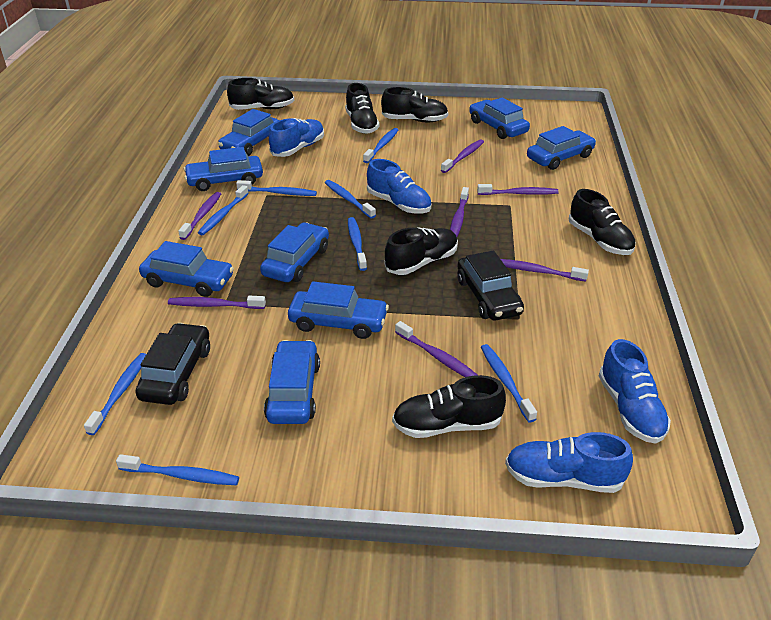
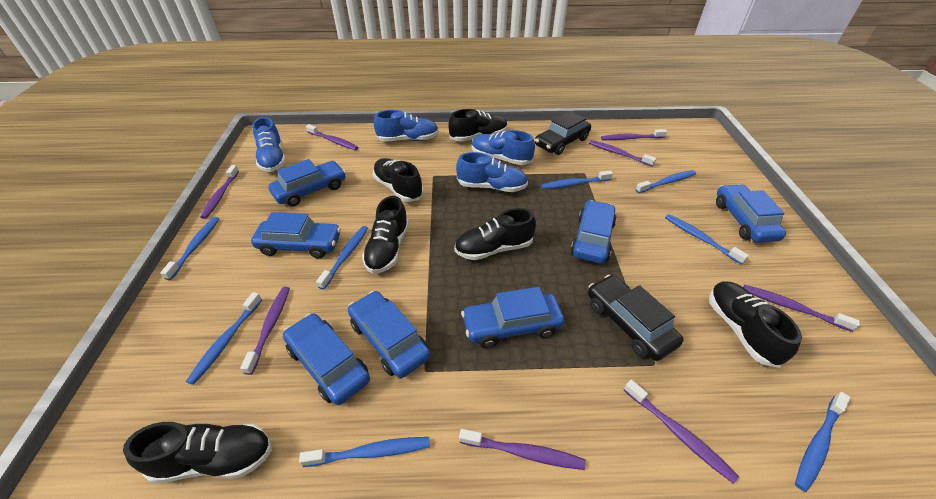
blue car: [139,241,234,297] [184,147,263,191] [218,109,279,156] [260,222,329,282] [264,340,320,424] [288,281,389,339] [469,97,530,139] [527,126,596,170] = 8 -> [251,212,341,258] [268,159,346,206] [283,313,370,405] [348,291,430,378] [461,287,564,348] [571,200,617,264] [716,184,786,243] = 7
purple toothbrush: [168,296,266,309] [178,192,221,240] [395,321,477,377] [441,139,484,173] [450,187,469,237] [477,184,558,195] [501,259,589,282] = 7 -> [200,165,239,219] [240,287,290,375] [306,124,358,150] [459,429,585,470] [589,140,657,167] [601,129,667,140] [624,380,739,484] [743,285,860,332] = 8

